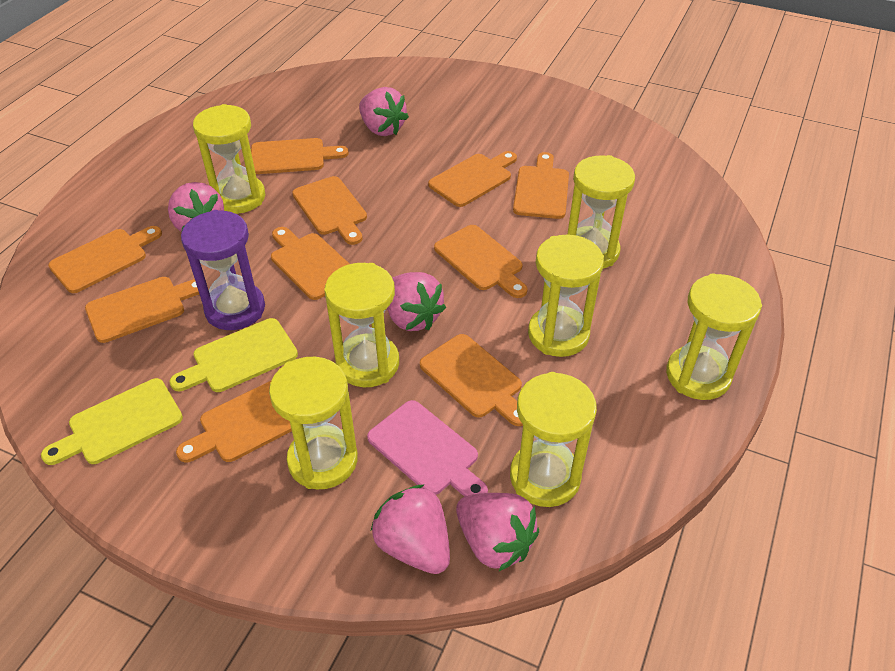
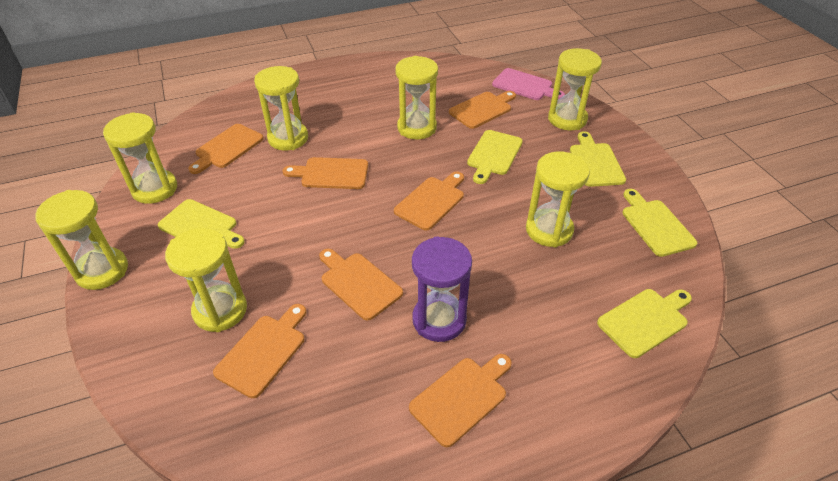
orange cutting board: [48,226,162,293] [85,277,199,343] [176,380,292,462] [251,138,349,174] [271,227,349,300] [292,176,367,245] [420,334,523,426] [428,151,517,207] [434,225,528,298] [513,152,569,219] = 10 -> [188,124,264,174] [213,304,306,398] [283,157,368,189] [319,249,403,321] [394,172,464,230] [409,354,512,447] [449,91,516,129] = 7
pink strawberry: [168,182,224,232] [359,87,409,136] [371,485,450,574] [387,272,446,331] [456,493,539,571] = 5 -> none = 0
yellow cutting board: [41,378,183,465] [169,318,298,392] = 2 -> [158,199,245,249] [467,130,523,184] [570,131,626,187] [597,289,692,358] [622,189,697,257] = 5

